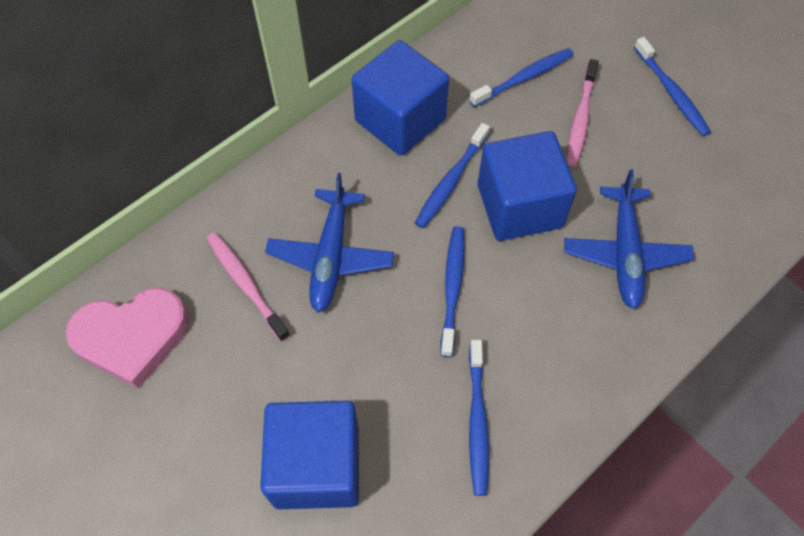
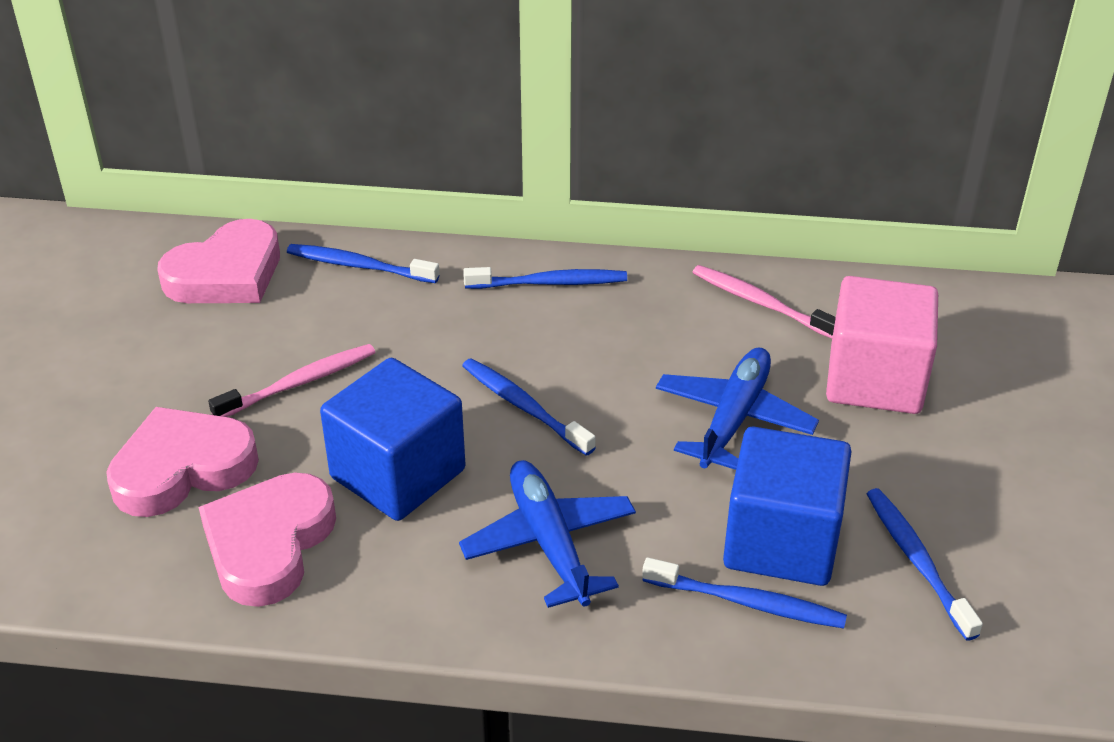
blue cube: [260,401,359,509] [351,40,449,156] [478,131,577,241] = 3 -> [320,358,465,521] [723,427,851,586] = 2
pink cube: none = 0 -> [826,276,938,414] = 1
pink heart: [66,288,189,389] = 1 -> [106,407,259,517] [157,219,280,303] [199,473,336,607] = 3

